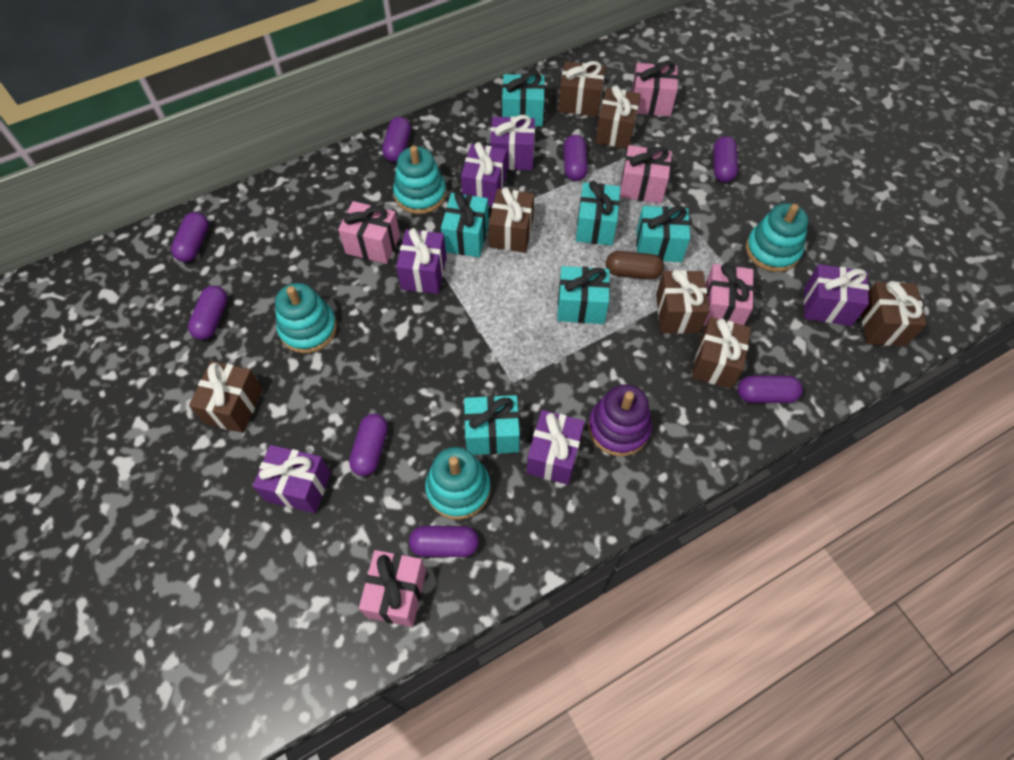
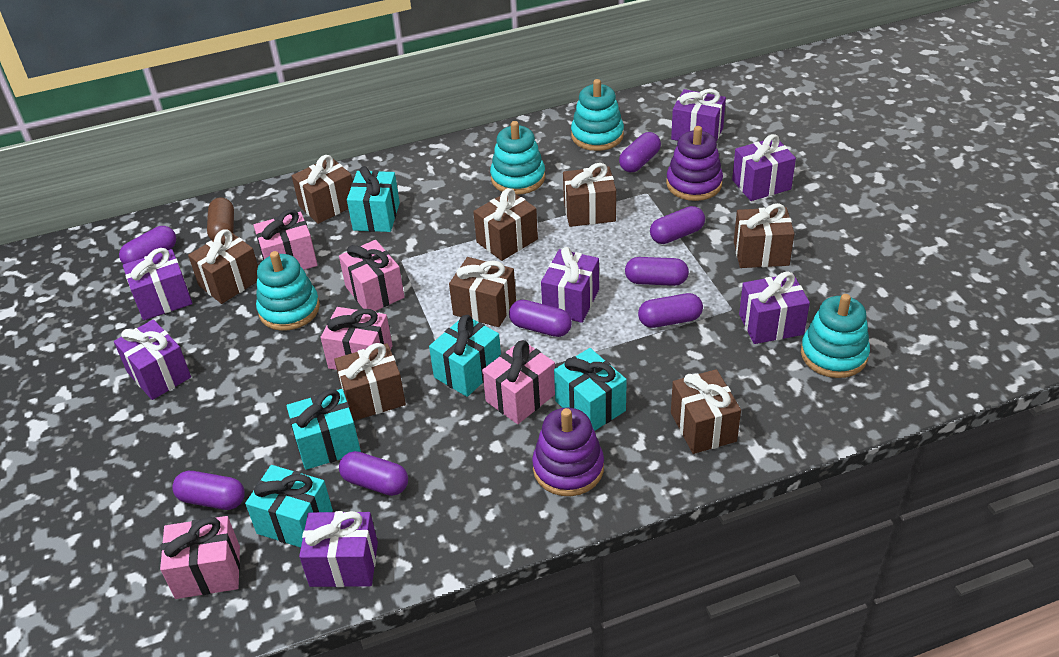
brown gift: [189,361,263,433] [489,187,534,253] [558,61,605,117] [595,85,641,149] [656,269,709,334] [692,317,751,389] [861,281,927,346] = 7 -> [188,230,258,304] [292,155,353,224] [334,343,406,421] [449,257,516,327] [473,188,538,261] [563,163,616,227] [671,369,741,454] [734,203,794,268] = 8
purple gift: [253,445,331,513] [396,228,447,294] [461,142,507,206] [490,115,535,170] [527,410,585,485] [804,264,869,326] = 6 -> [114,319,191,400] [123,248,192,320] [299,511,378,587] [541,247,599,323] [671,89,726,141] [732,134,796,201] [739,271,810,344] = 7
purple stacking toy: [588,384,652,456] = 1 -> [532,408,604,496] [666,126,723,201] = 2
turquoise gift: [441,191,489,257] [464,395,520,455] [502,71,545,126] [557,266,610,324] [576,181,621,245] [636,206,690,262] = 6 -> [245,465,333,548] [286,389,361,470] [347,166,400,232] [429,315,501,397] [554,348,627,431] = 5

